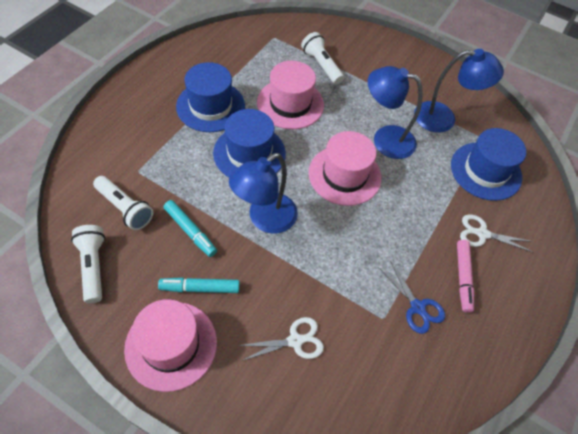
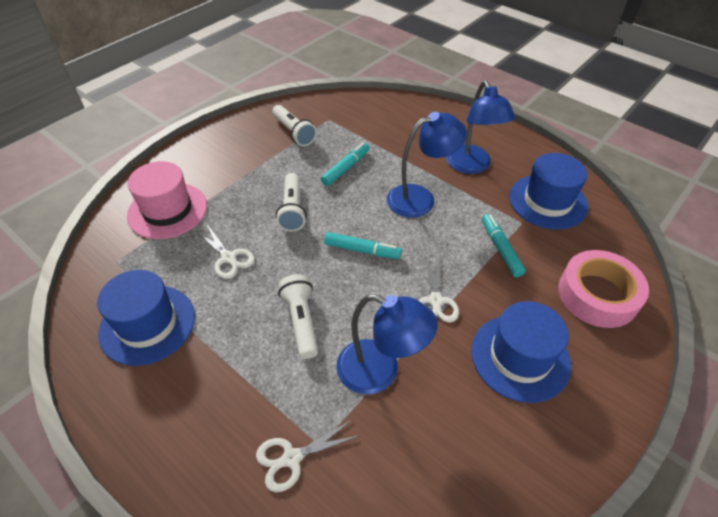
blue scissors: [379,261,445,334] = 1 -> none = 0
pink hat: [124,299,217,392] [257,61,324,129] [309,131,381,206] = 3 -> [127,161,207,239] = 1
pink marker: [457,240,474,313] = 1 -> none = 0
pink tape: none = 0 -> [558,250,649,328] = 1
turquoise marker: [158,277,240,293] [163,200,217,257] = 2 -> [321,143,370,186] [324,232,402,259] [482,214,526,277] = 3
white scissors: [238,317,324,361] [460,214,533,252] = 2 -> [194,225,255,279] [256,420,361,492] [418,255,459,322] = 3

